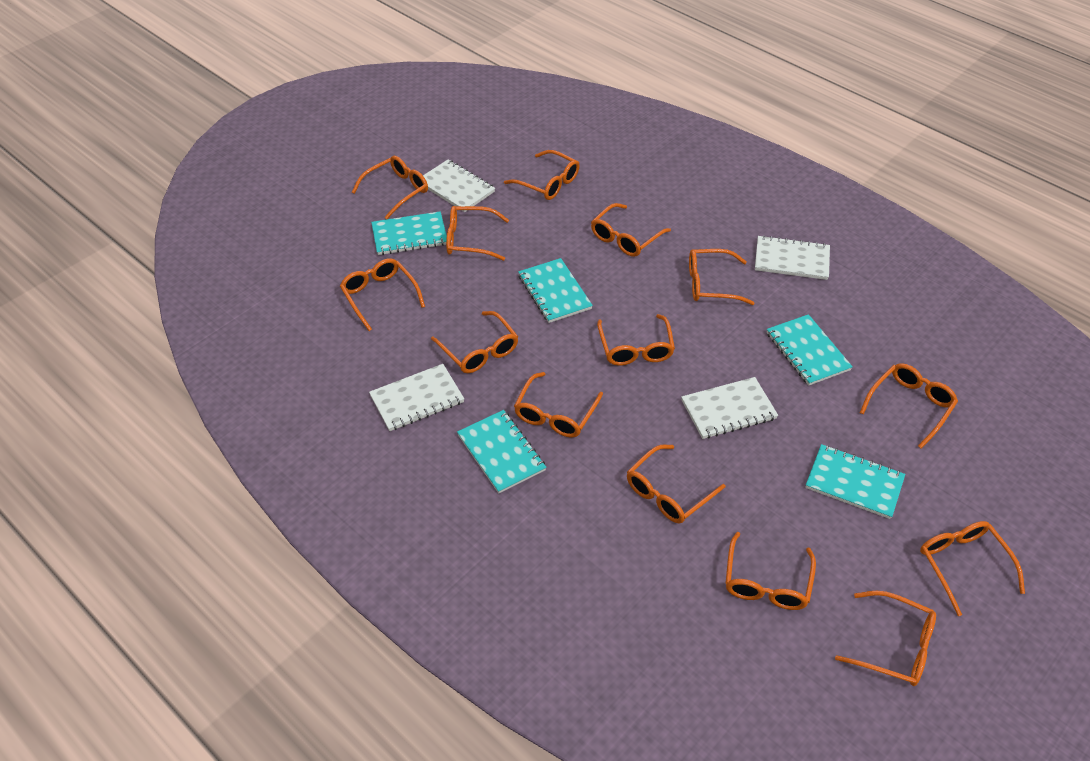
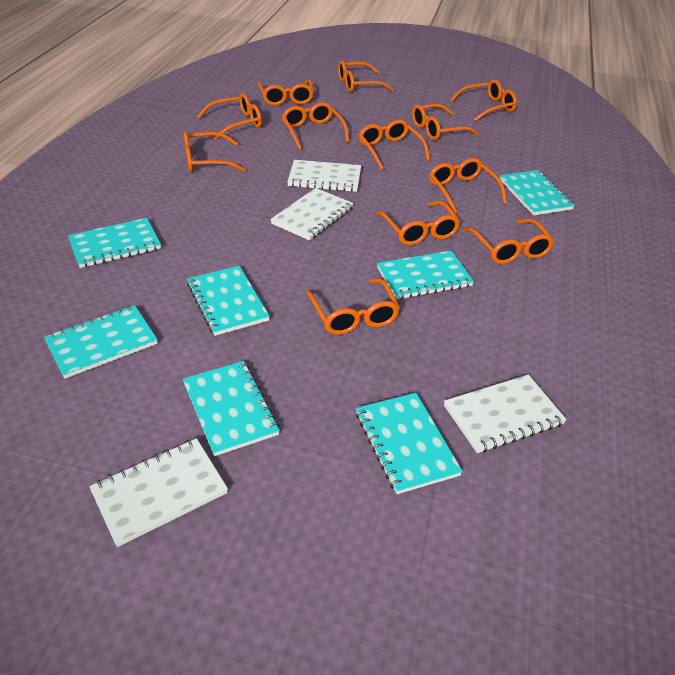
orange glasses: [340,258,425,331] [352,156,428,219] [431,311,518,373] [446,206,509,261] [504,150,579,200] [514,372,603,438] [591,203,671,257] [597,314,675,366] [627,444,725,524] [689,249,754,305] [726,532,816,610] [835,591,936,686] [860,363,958,449] [920,521,1025,616] = 14 -> [184,131,245,172] [197,93,262,140] [258,79,314,106] [282,102,349,150] [306,278,400,335] [338,60,394,92] [359,120,430,170] [376,201,461,245] [412,104,479,140] [429,158,507,214] [450,79,517,121] [464,218,554,264] = 12
turquoise notebook: [371,211,447,255] [457,410,546,493] [518,258,593,323] [767,314,853,386] [805,444,905,519] = 5 -> [44,305,158,379] [68,218,161,268] [183,361,280,456] [187,266,270,336] [356,393,463,494] [377,251,474,299] [500,170,575,216] = 7

